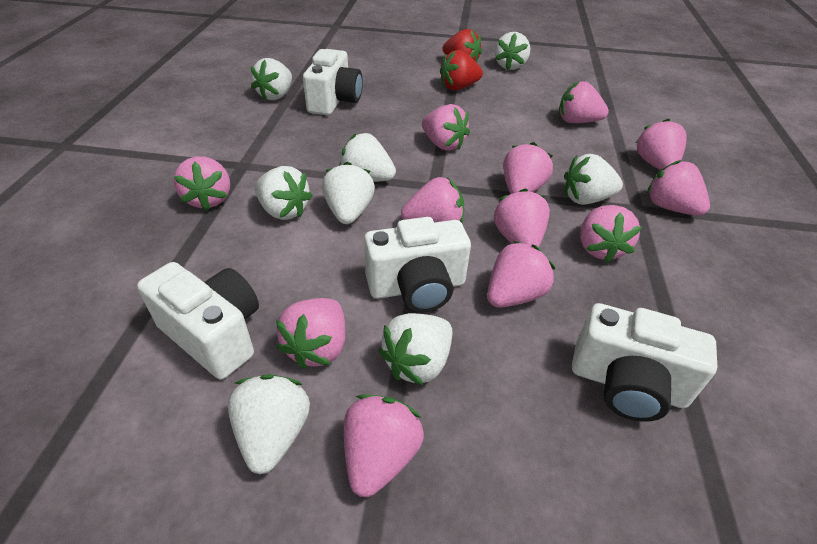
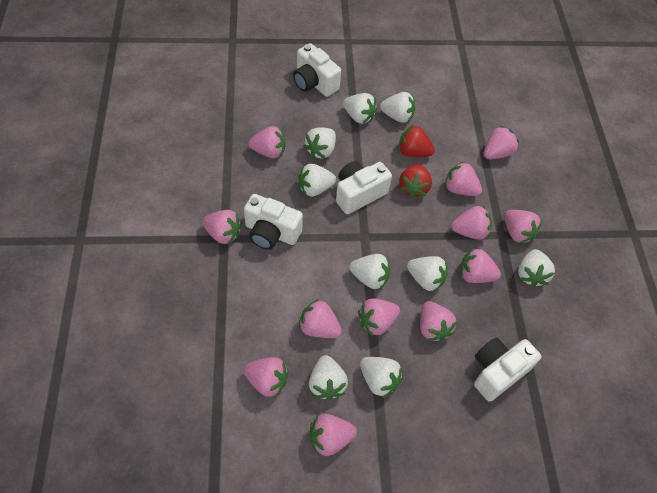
white strawberry: [228,374,310,474] [251,58,292,100] [255,166,313,220] [322,162,375,224] [339,133,396,182] [378,313,452,385] [495,32,530,70] [564,154,623,205] = 8 -> [299,163,336,197] [304,127,336,159] [309,355,348,400] [343,93,377,124] [349,254,390,290] [360,357,403,398] [380,92,415,123] [407,256,448,292] [518,249,555,287] = 9

